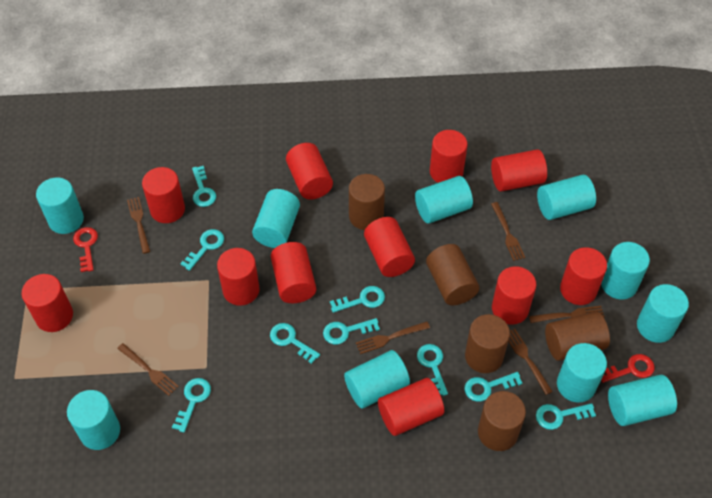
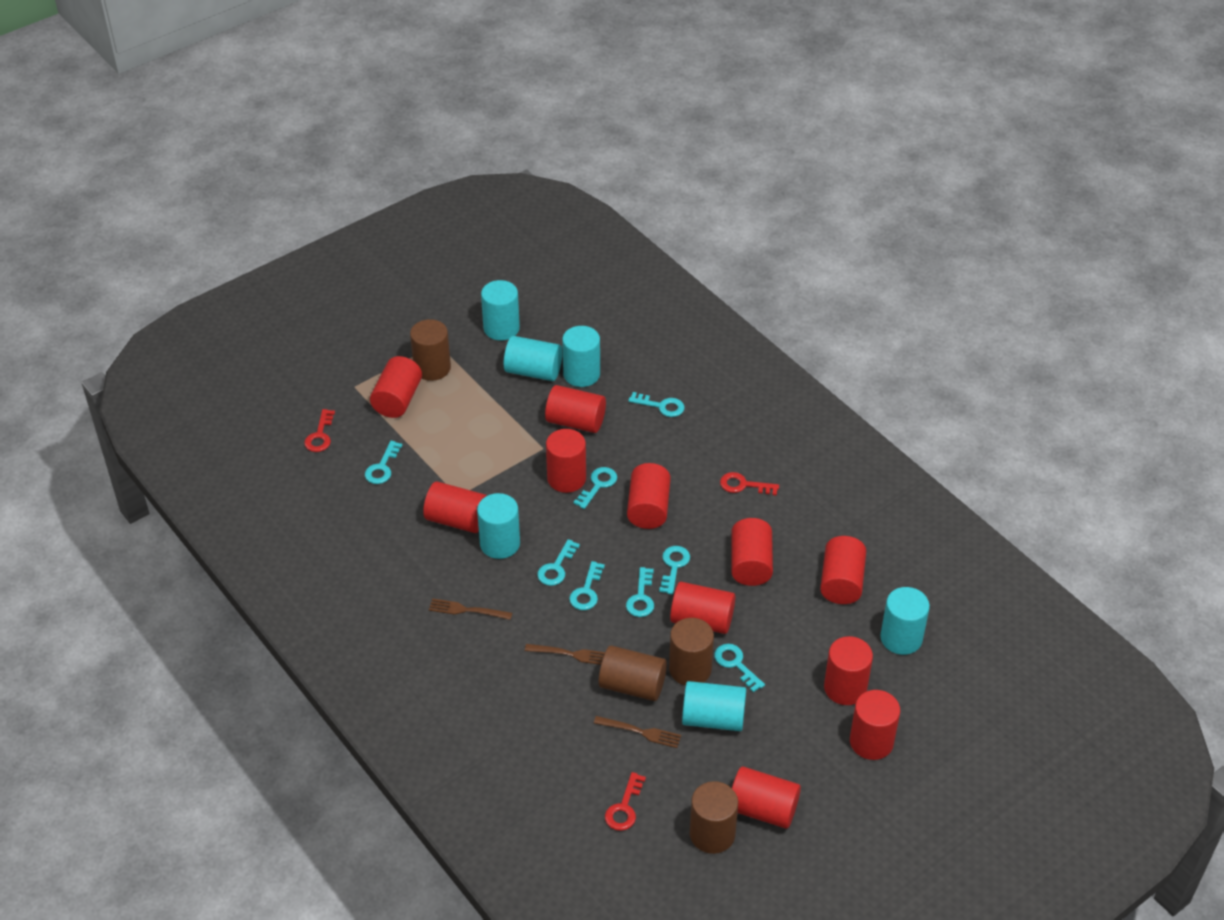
brown cylinder: [349,174,385,230] [426,244,479,305] [465,314,510,373] [478,391,526,451] [545,311,610,361] = 5 -> [410,319,451,381] [599,646,667,701] [669,618,714,686] [690,781,738,854] = 4
brown fork: [117,343,179,396] [127,197,150,254] [356,321,430,354] [491,202,525,261] [508,329,553,395] [529,306,605,323] = 6 -> [429,598,512,620] [525,644,605,665] [594,716,681,748] = 3
red key: [73,227,98,272] [601,354,655,383] = 2 -> [304,409,335,452] [605,772,646,831] [720,472,779,496] = 3
turquoise cylinder: [36,177,84,234] [67,390,120,450] [252,189,300,248] [344,350,410,409] [415,176,473,224] [537,175,596,220] [557,343,607,403] [601,242,650,300] [608,375,677,426] [637,284,689,343] = 10 -> [477,493,520,559] [481,280,520,340] [504,336,562,381] [562,326,600,387] [682,681,746,731] [880,587,930,655] = 6
turquoise key: [172,378,211,432] [180,229,224,271] [192,166,216,207] [270,323,320,364] [323,318,380,345] [330,286,385,313] [417,344,448,396] [464,372,522,402] [536,403,596,430] = 9 -> [365,441,403,484] [537,539,580,586] [569,561,605,610] [573,467,617,509] [626,567,654,617] [628,392,685,417] [659,546,690,594] [714,644,765,692] = 8

